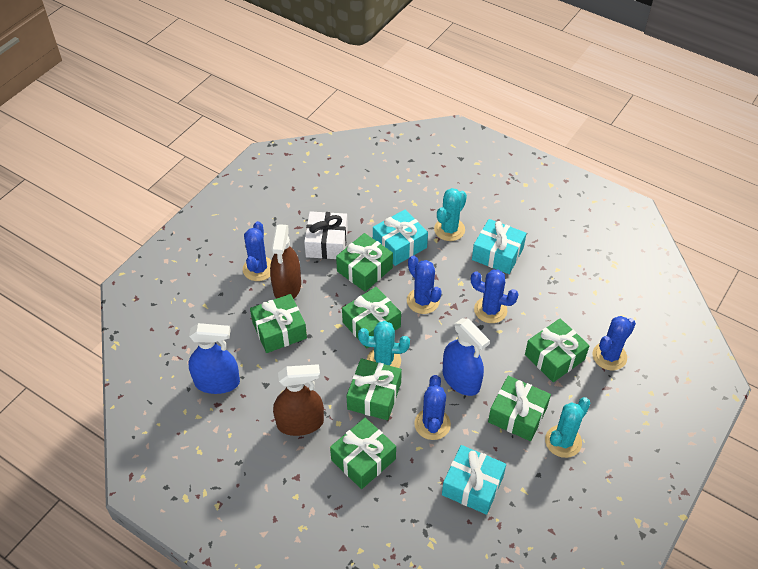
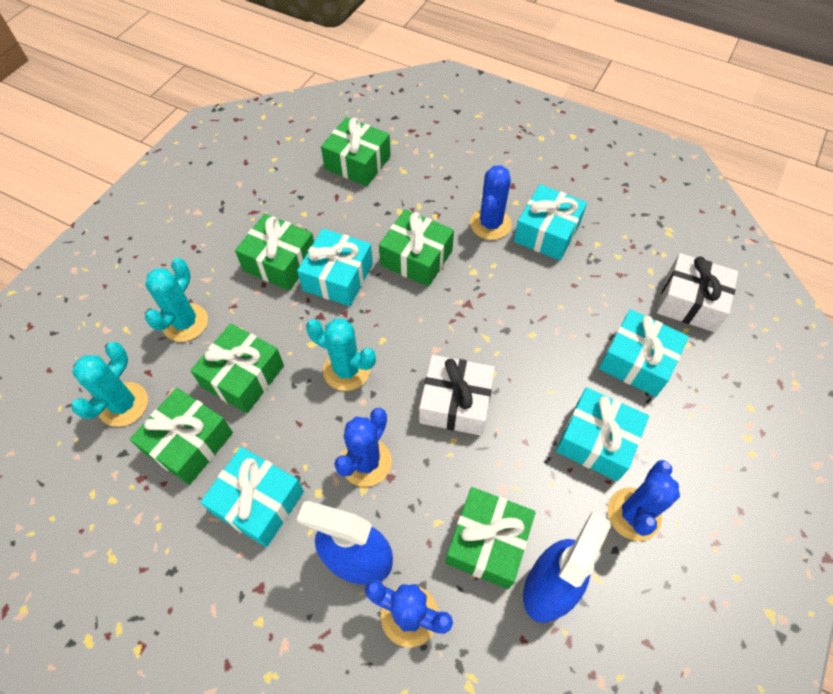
blue cactus: [243,221,272,281] [407,255,442,314] [414,375,451,440] [471,270,519,323] [593,316,636,371] = 5 -> [334,408,392,487] [365,580,453,647] [470,165,512,240] [608,460,680,541] = 4
brown spray bottle: [270,224,301,299] [273,364,324,436] = 2 -> none = 0
green gift: [250,294,307,353] [330,418,396,489] [336,233,393,292] [342,287,401,349] [347,358,402,420] [488,376,551,441] [525,318,589,382] = 7 -> [130,388,233,485] [191,323,284,413] [235,214,314,291] [321,117,391,186] [379,209,454,287] [445,487,536,589] = 6
turquoise gift: [373,210,428,266] [442,445,506,515] [472,219,526,274] = 3 -> [200,447,304,547] [297,229,373,306] [514,184,587,260] [556,387,649,481] [599,309,689,397] = 5
white gift: [304,211,348,259] = 1 -> [419,355,495,436] [657,253,738,332] = 2

